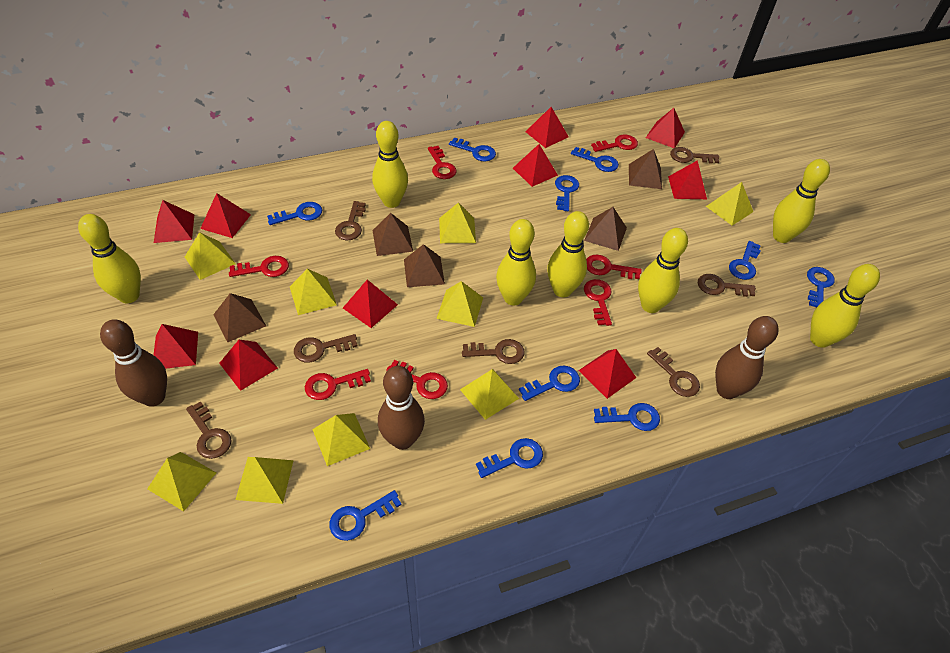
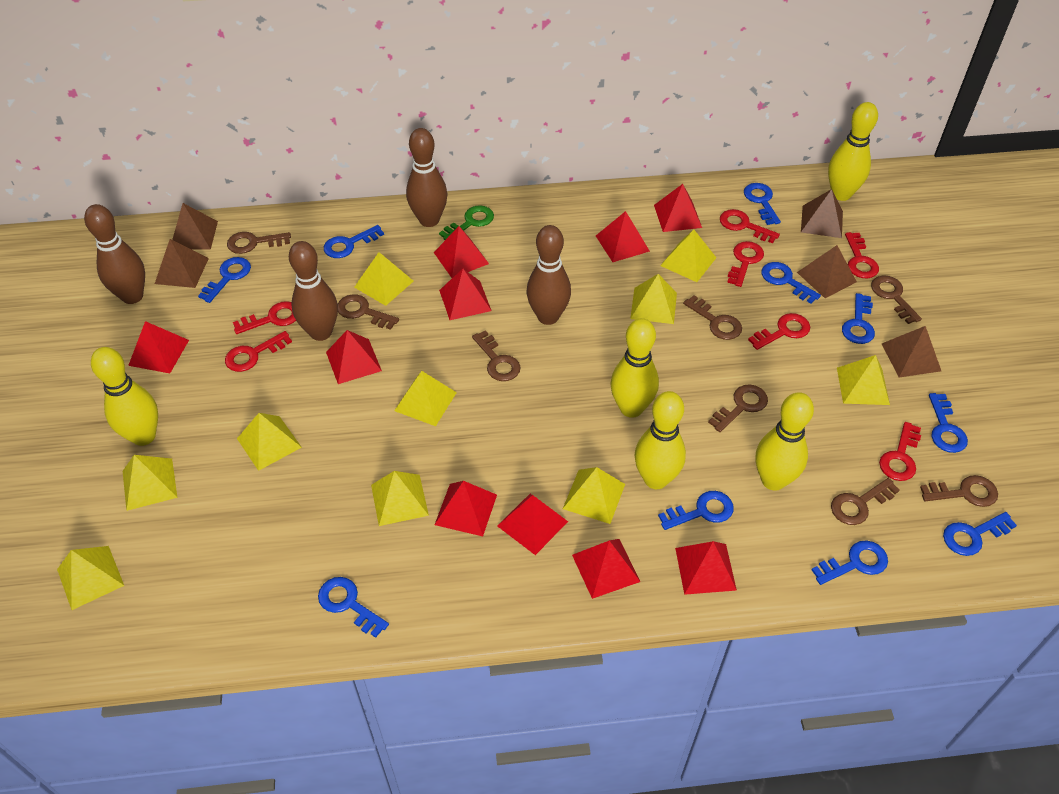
brown bowling pin: [100,319,167,407] [378,366,425,450] [715,316,779,399] = 3 -> [84,204,145,304] [289,241,338,341] [406,128,447,227] [526,225,571,325] = 4
brown key: [186,401,231,459] [294,334,358,363] [335,201,366,240] [462,339,525,364] [647,347,700,397] [670,147,719,164] [698,274,756,297] = 7 -> [227,232,291,254] [338,294,399,330] [472,330,520,381] [683,295,742,340] [708,385,768,432] [831,478,900,525] [871,275,922,324] [920,475,998,507] = 8
green key: none = 0 -> [439,205,494,240] = 1
yellow bowling pin: [78,214,141,303] [372,121,408,208] [496,219,536,306] [547,211,589,297] [638,228,688,313] [773,159,830,243] [810,264,880,348] = 7 -> [91,347,158,446] [610,318,659,418] [635,391,686,489] [756,392,814,491] [828,102,878,201] = 5
yellow pyramid: [147,452,216,511] [185,232,236,280] [235,457,294,504] [290,269,337,315] [312,413,370,466] [436,281,483,327] [439,203,476,243] [460,369,519,420] [706,182,753,226] = 9 -> [57,546,124,610] [123,455,177,511] [237,413,302,471] [354,252,414,306] [371,471,429,526] [394,371,457,426] [563,467,625,524] [630,274,677,324] [660,230,716,282] [837,355,890,405] = 10

